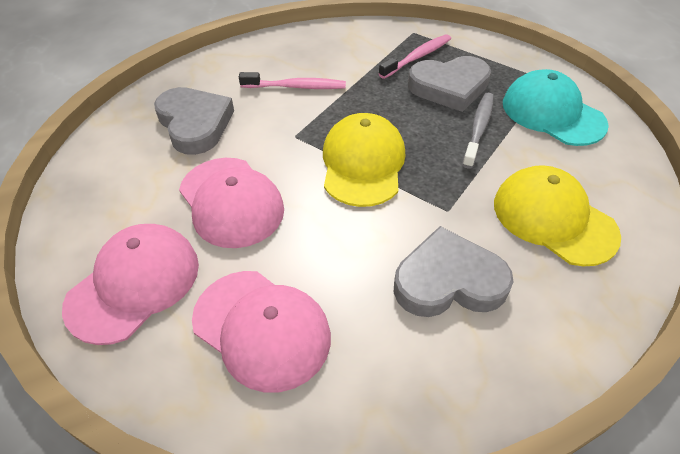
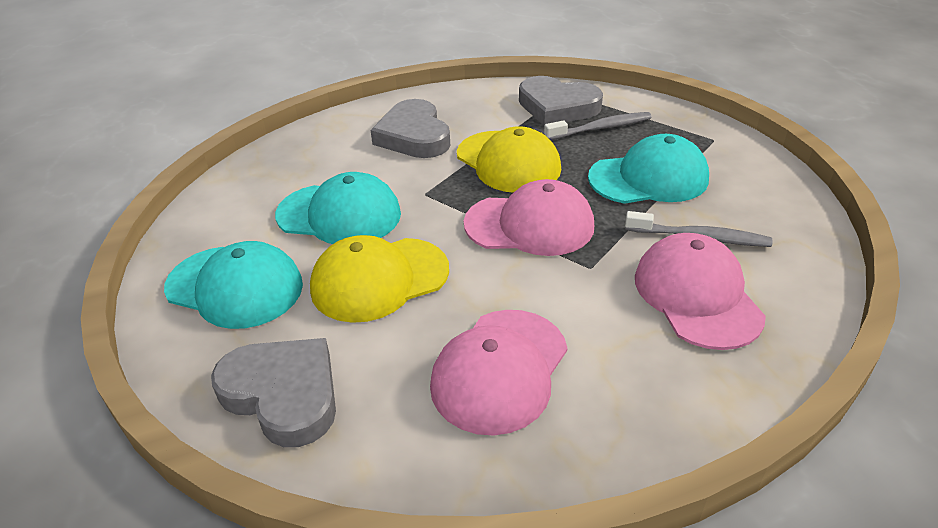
grey toothbrush: [462,93,494,169] = 1 -> [544,112,652,140] [625,211,773,247] = 2
pink toothbrush: [239,72,346,89] [379,34,451,79] = 2 -> none = 0
turquoise cap: [503,69,609,146] = 1 -> [164,241,303,329] [275,172,401,244] [588,134,709,204] = 3

